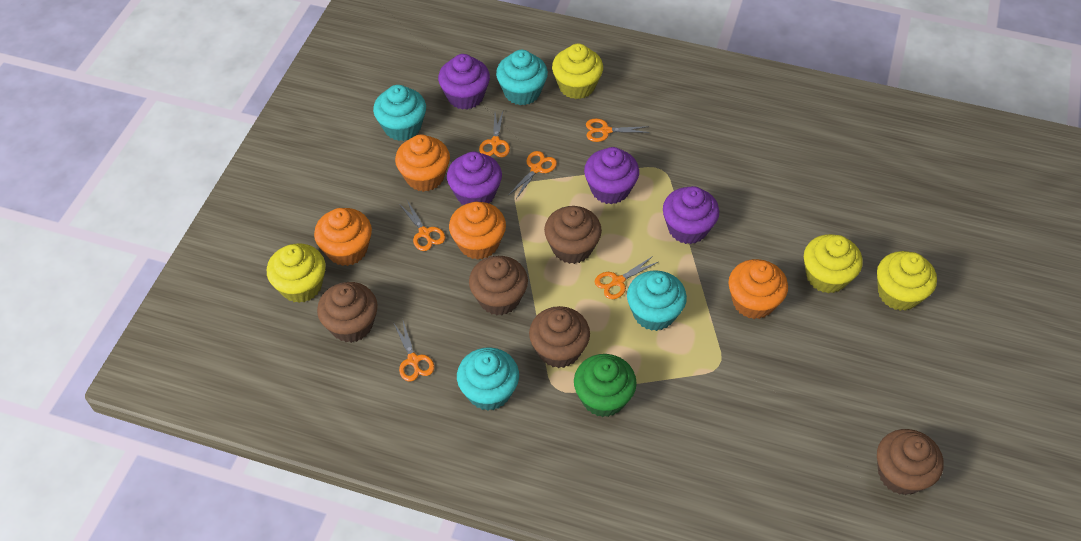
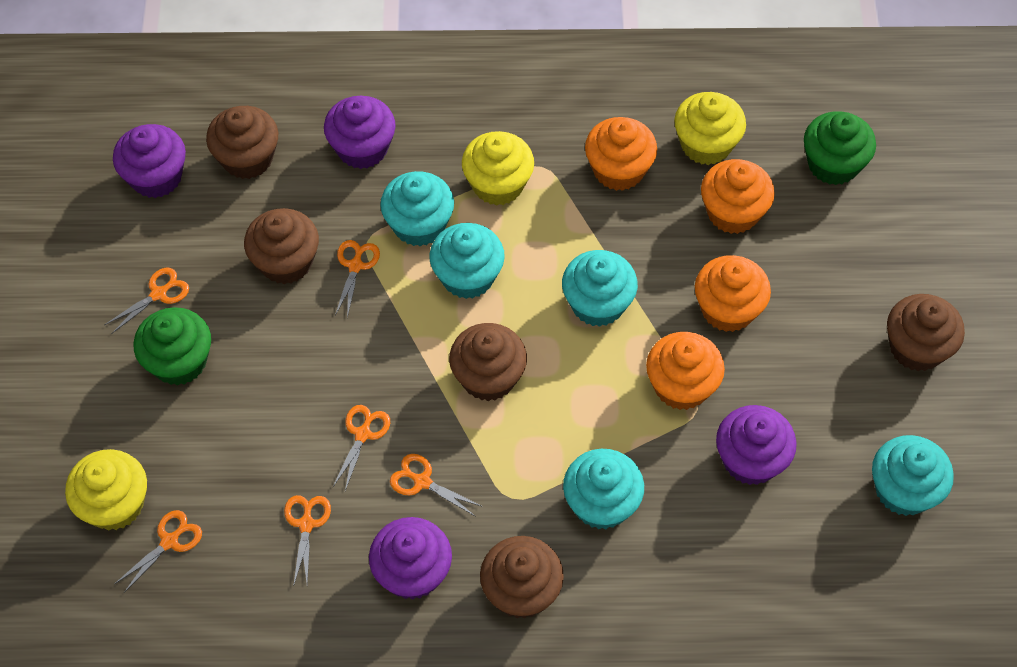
green cupcake: [574,354,637,417] = 1 -> [134,307,211,386] [804,111,876,185] = 2
turquoise cupcake: [373,85,426,141] [457,347,519,411] [496,50,548,105] [627,270,687,331] = 4 -> [380,171,454,246] [429,223,505,299] [562,250,638,327] [563,449,644,529] [872,435,954,516] = 5
yellow cupcake: [267,243,326,303] [552,44,603,99] [804,234,863,293] [877,251,937,311] = 4 -> [65,449,147,530] [462,131,534,206] [674,92,746,165] = 3

